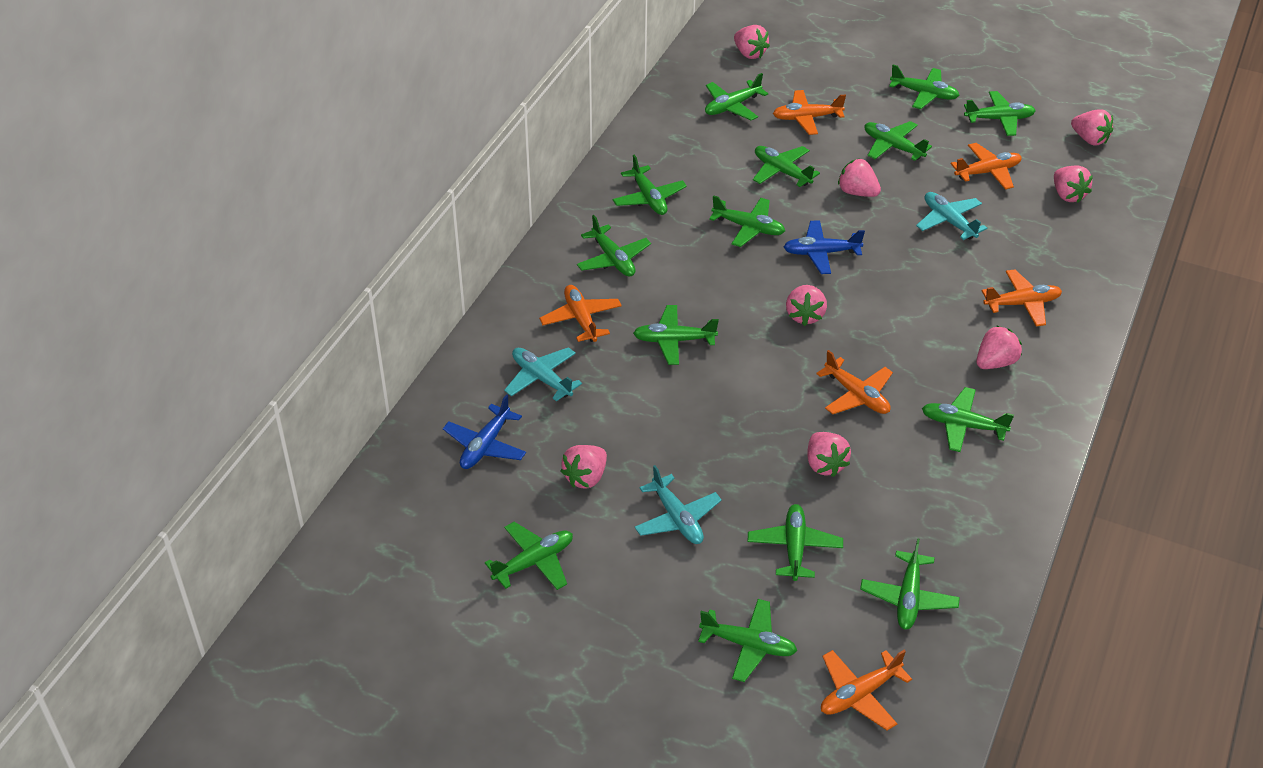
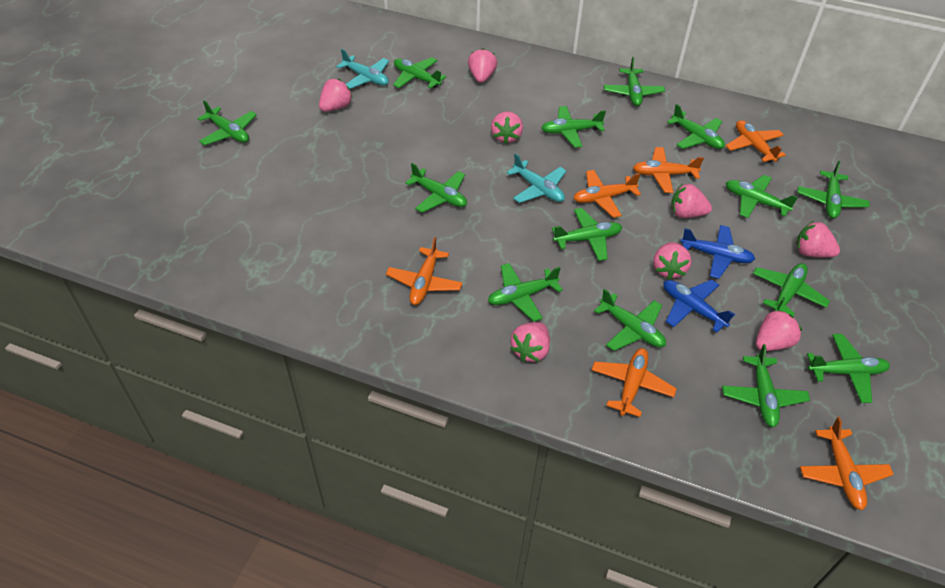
turquoise plane: [504,347,582,401] [635,465,722,544] [916,192,987,240] = 3 -> [336,49,389,89] [506,153,566,203] = 2

